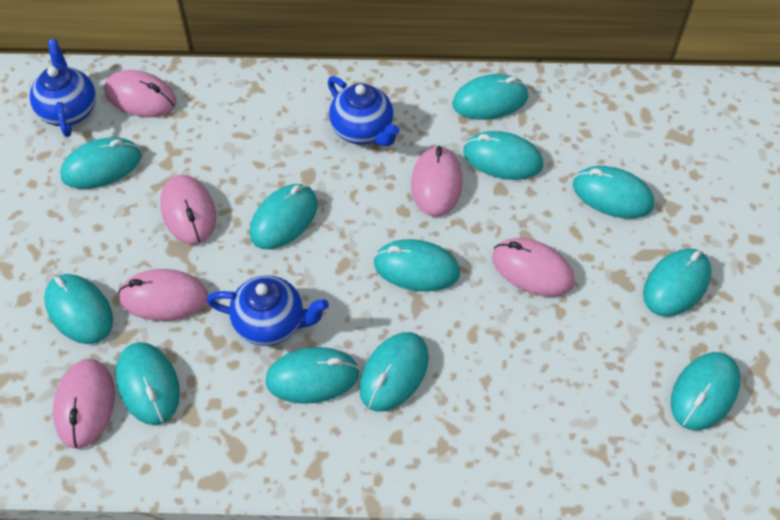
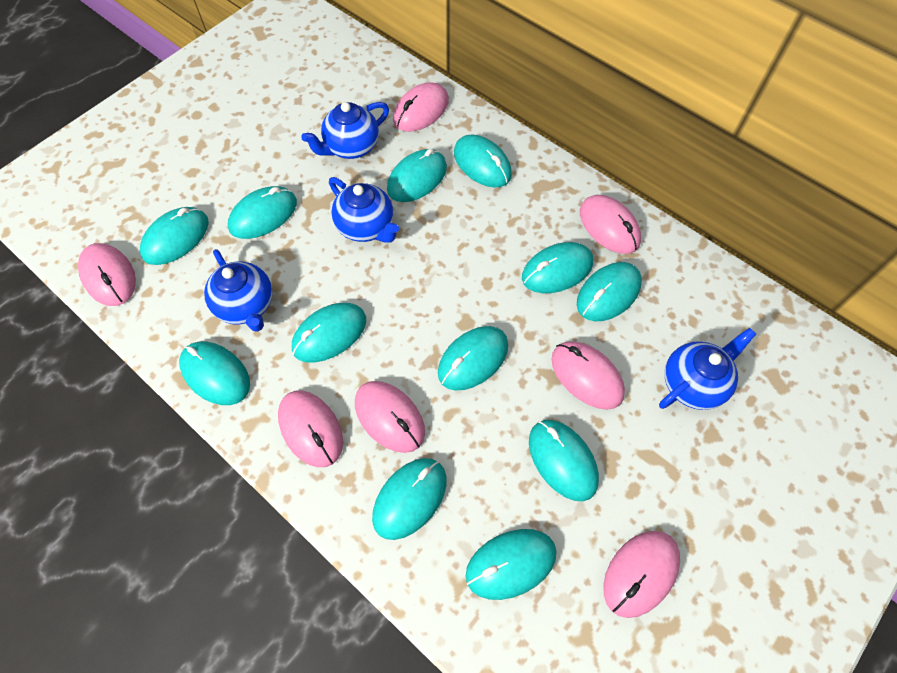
blue teapot: [30,39,96,137] [207,275,329,346] [328,76,400,146] = 3 -> [204,249,273,332] [301,102,389,159] [329,177,399,243] [659,328,756,410] = 4
pink mouse: [53,359,115,449] [104,70,177,117] [118,269,208,321] [160,174,216,245] [411,145,463,217] [492,238,575,297] = 6 -> [78,243,136,306] [278,391,343,467] [355,381,425,453] [393,82,449,132] [551,341,625,410] [580,195,641,254] [603,531,680,618] = 7

